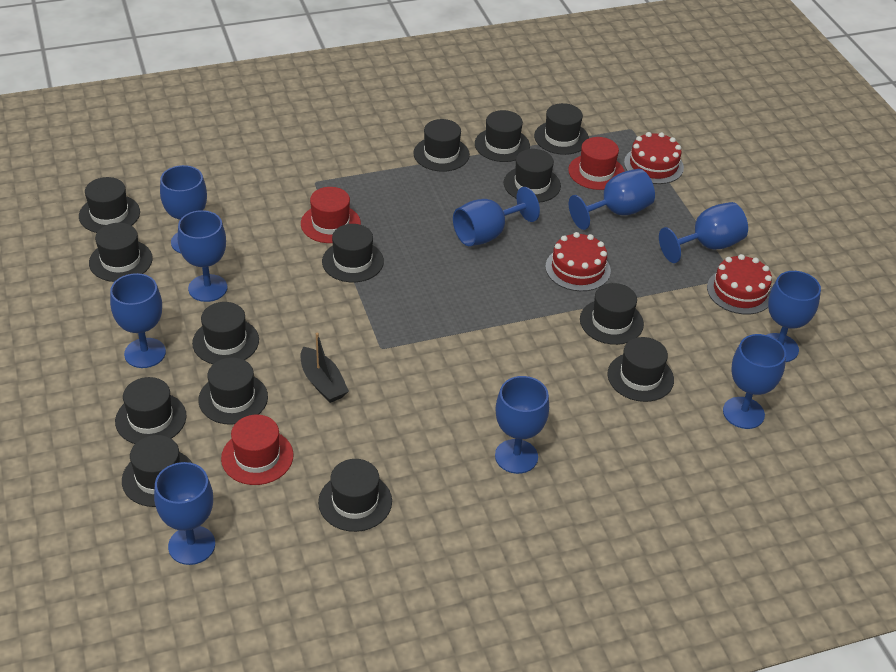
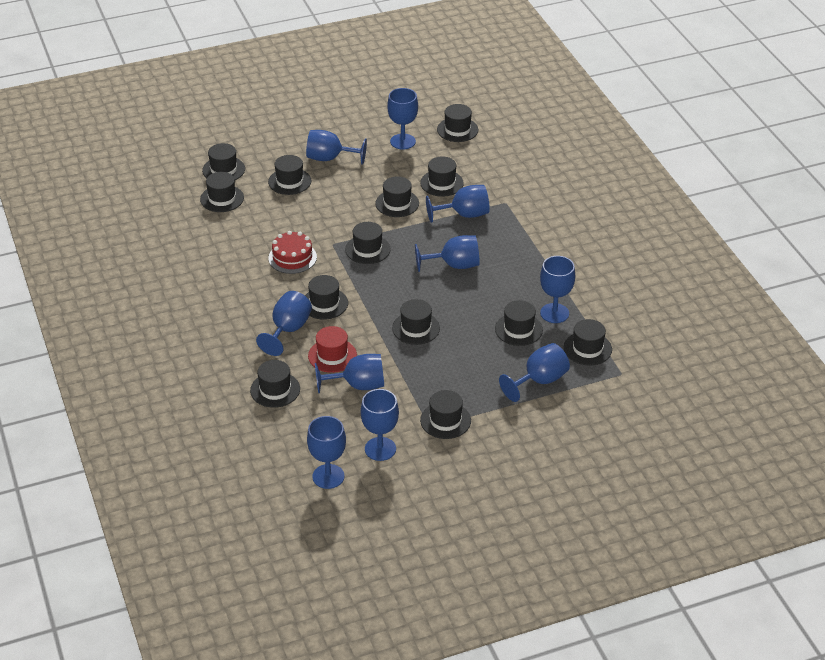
black boat: [301,332,349,403] = 1 -> none = 0
black hat: [79,177,140,233] [89,223,153,282] [115,377,186,444] [122,435,192,507] [192,302,259,364] [198,357,268,425] [318,459,392,532] [322,224,384,282] [413,119,470,172] [475,110,530,162] [504,149,561,202] [534,103,589,155] [580,283,644,345] [608,337,674,402] = 14 -> [200,172,244,212] [202,143,245,180] [250,360,300,408] [268,155,311,195] [305,275,348,320] [345,222,391,264] [375,176,419,217] [392,299,440,345] [420,156,464,197] [420,390,471,439] [437,104,478,142] [495,300,543,346] [564,319,612,365] = 13
red cake: [545,232,611,291] [624,132,684,184] [707,254,772,315] = 3 -> [268,231,317,274] = 1
red hat: [221,415,294,485] [301,187,361,243] [568,137,625,190] = 3 -> [308,326,357,373] = 1

